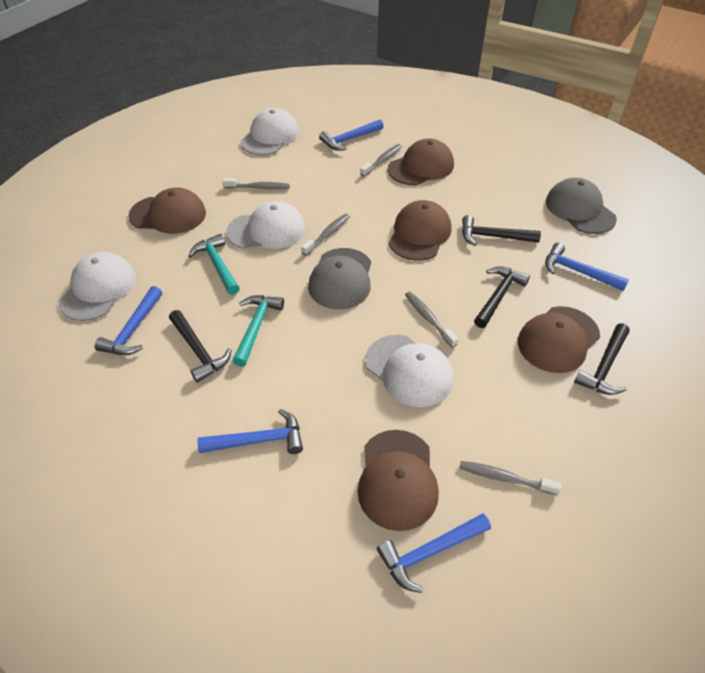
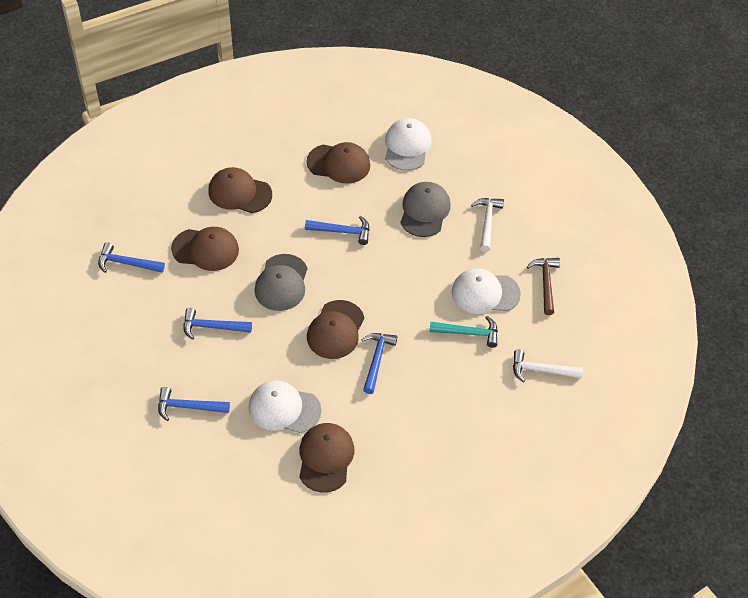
black hammer: [169,310,231,383] [462,215,541,246] [474,266,530,328] [574,323,630,395] = 4 -> none = 0
brown hammer: none = 0 -> [527,258,560,315] = 1
grey toothbrush: [222,178,290,189] [301,214,350,256] [360,144,402,177] [405,292,458,348] [459,461,562,495] = 5 -> none = 0
turquoise hammer: [188,234,240,295] [233,295,284,367] = 2 -> [430,316,498,348] = 1
white cap: [58,252,136,321] [226,201,305,249] [241,108,299,155] [365,335,453,407] = 4 -> [249,380,321,433] [385,118,432,171] [452,268,521,314] = 3
white hammer: none = 0 -> [471,198,504,252] [513,349,583,383] = 2

